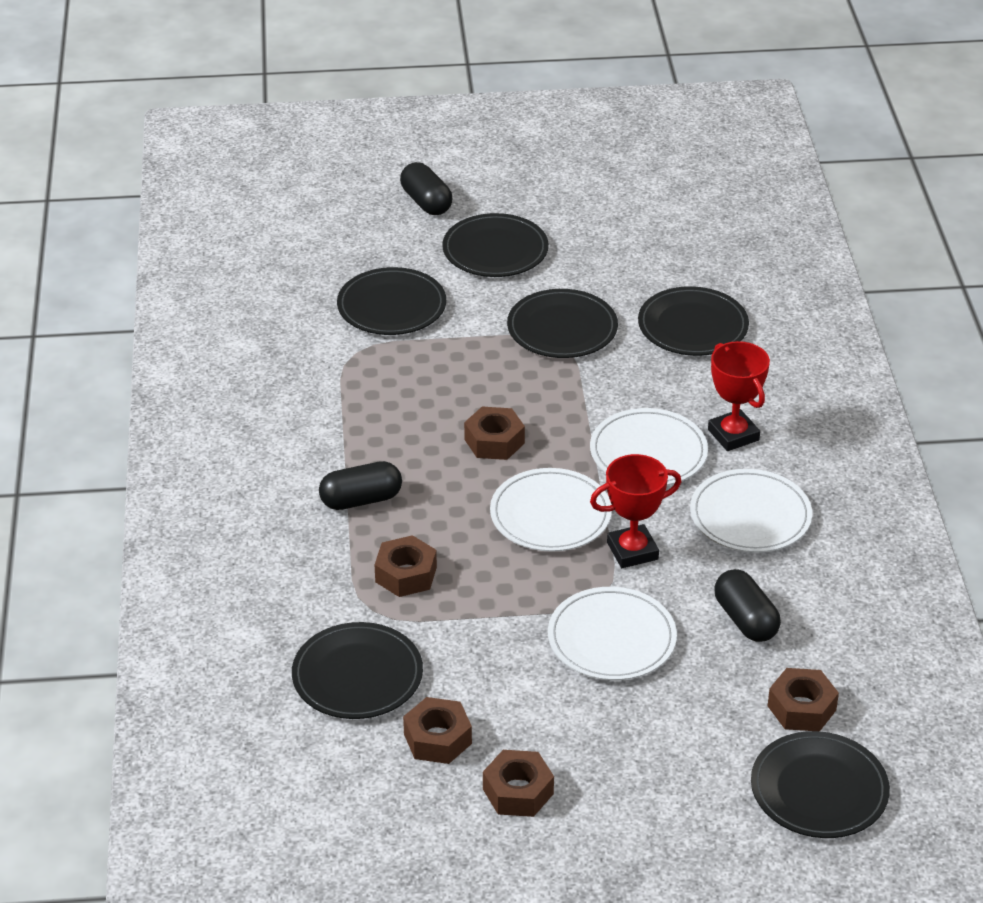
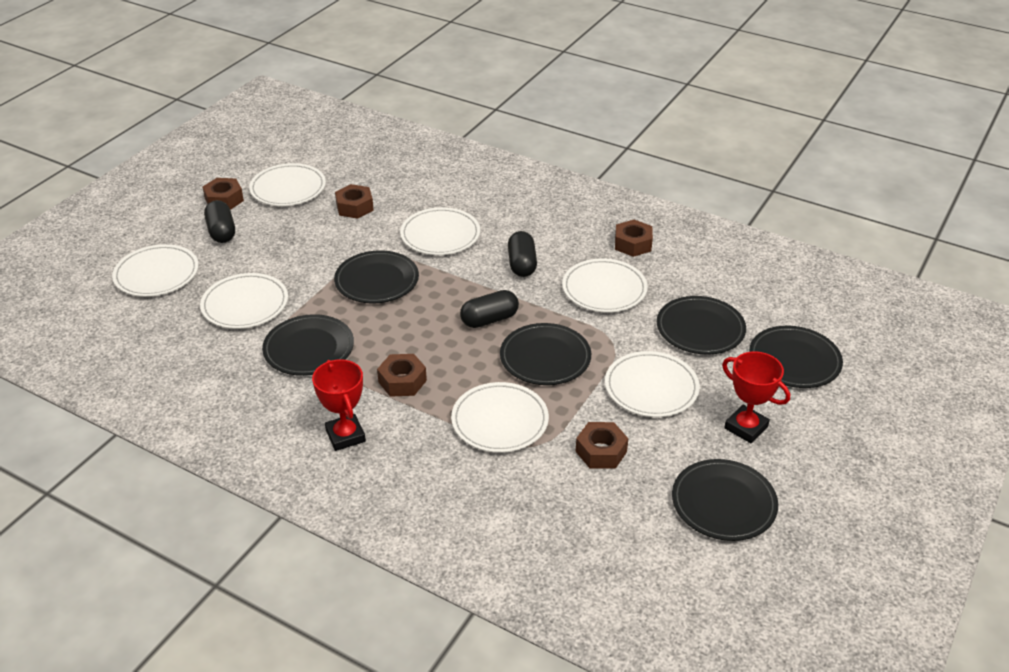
white plate: [490,468,612,552] [548,587,677,680] [590,408,708,485] [690,469,812,553] = 4 -> [112,244,198,297] [200,273,288,329] [249,163,326,206] [400,207,480,255] [451,382,549,453] [562,258,648,312] [605,351,700,417] = 7

